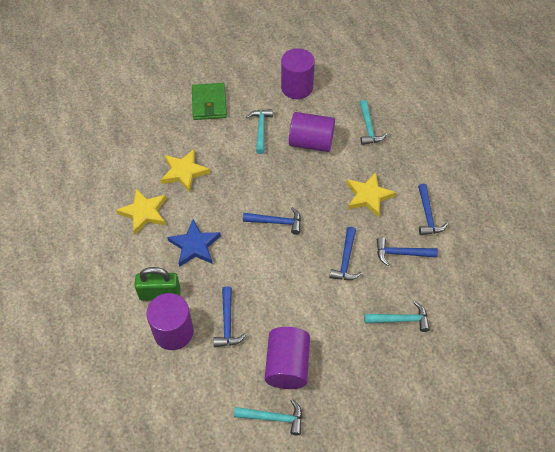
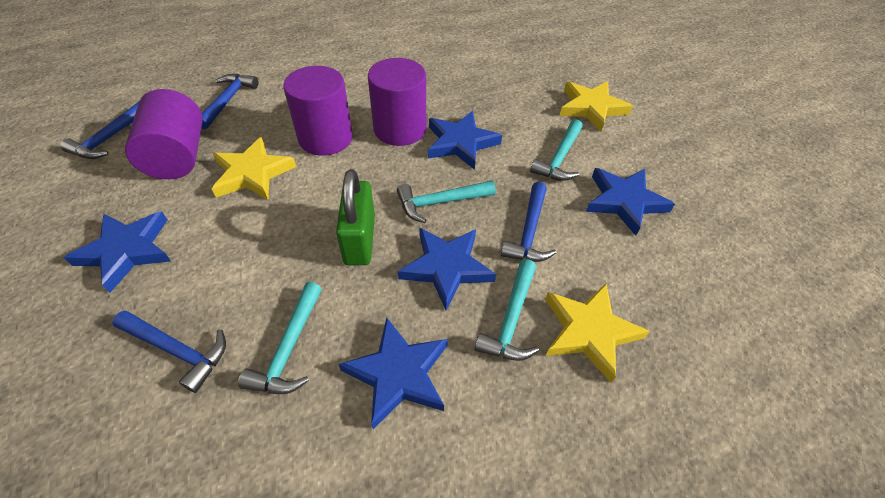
blue hammer: [213,286,246,347] [243,207,301,235] [329,227,361,280] [377,237,438,266] [418,184,448,235] = 5 -> [60,102,139,159] [112,310,226,393] [202,74,259,129] [501,182,557,262] = 4
blue star: [167,220,221,267] = 1 -> [64,211,171,293] [339,318,448,429] [398,227,496,310] [428,111,502,170] [586,168,675,236] = 5
green wallet: [192,83,227,120] = 1 -> none = 0
purple cylinder: [146,293,194,350] [265,327,310,389] [281,48,315,99] [289,112,335,152] = 4 -> [125,89,203,179] [283,66,353,156] [368,58,426,146] = 3

